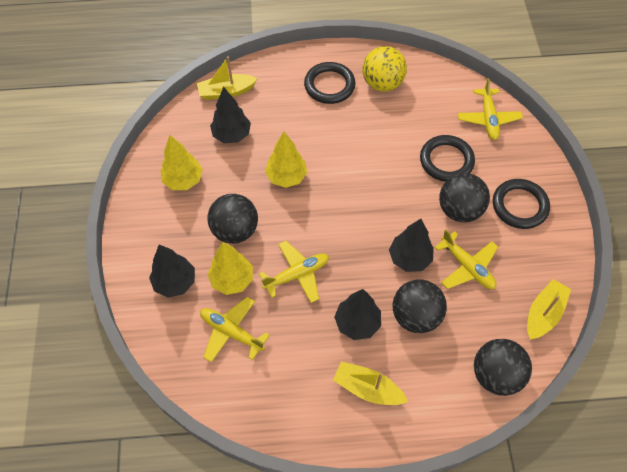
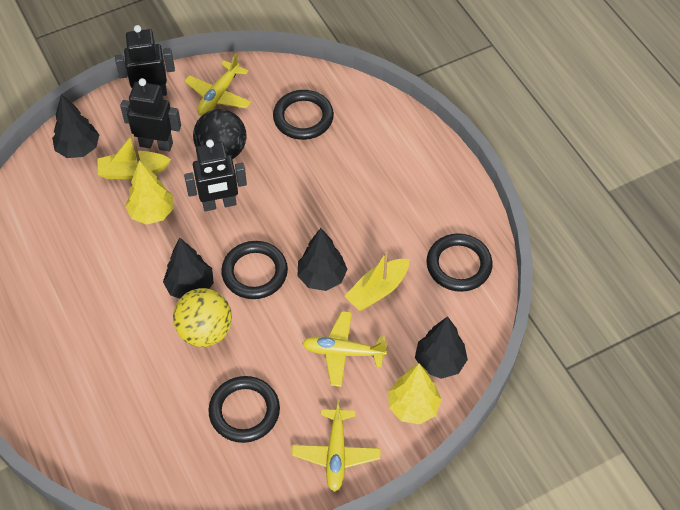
black ball: [207,194,258,244] [393,280,447,333] [439,173,490,222] [474,339,532,396] = 4 -> [193,109,247,159] = 1
black ring: [304,62,356,104] [420,135,475,182] [493,179,550,229] = 3 -> [208,376,280,443] [221,241,288,299] [273,90,334,140] [426,233,493,292] = 4
black robot: none = 0 -> [115,25,175,96] [120,78,181,152] [184,140,247,211] = 3
yellow boat: [197,56,258,100] [333,361,408,405] [527,279,571,340] = 3 -> [98,134,171,179] [345,251,409,311] = 2
yellow plane: [200,297,270,362] [259,241,329,303] [435,230,498,289] [458,78,523,140] = 4 -> [184,53,251,116] [292,399,381,492] [302,311,388,387] = 3
yellow tree: [161,135,203,190] [207,242,253,295] [265,132,307,188] = 3 -> [125,161,174,225] [388,363,442,424] = 2

